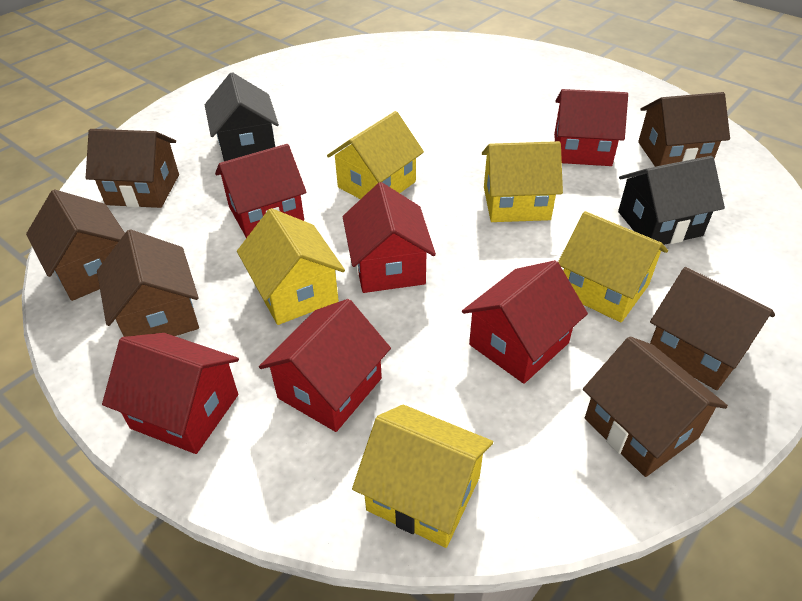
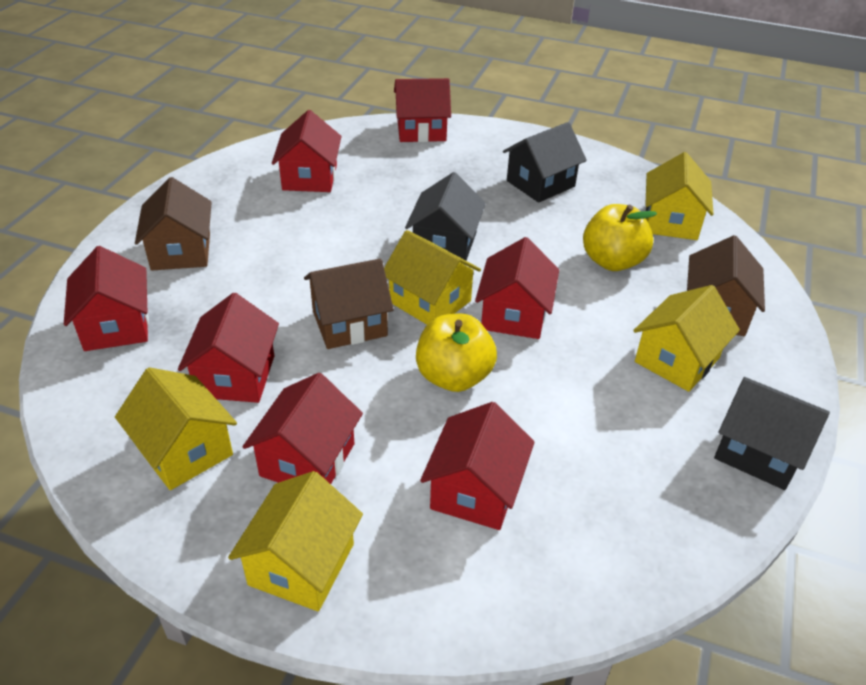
black house: [205,72,279,161] [618,156,725,245] = 2 -> [405,172,486,260] [503,122,587,203] [714,377,830,490] = 3
brown house: [26,190,125,301] [86,129,179,208] [97,229,199,337] [583,336,728,477] [638,92,730,167] [650,267,775,390] = 6 -> [135,177,212,270] [304,259,394,349] [687,235,765,336] = 3
red house: [102,333,239,454] [215,144,307,238] [259,299,391,432] [343,182,436,293] [462,260,588,384] [554,89,628,166] = 6 -> [64,246,149,351] [178,293,279,403] [243,373,363,484] [272,110,342,192] [394,78,451,142] [420,402,535,530] [475,237,559,339] = 7
yellow apple: none = 0 -> [416,314,497,392] [583,204,657,271] = 2

